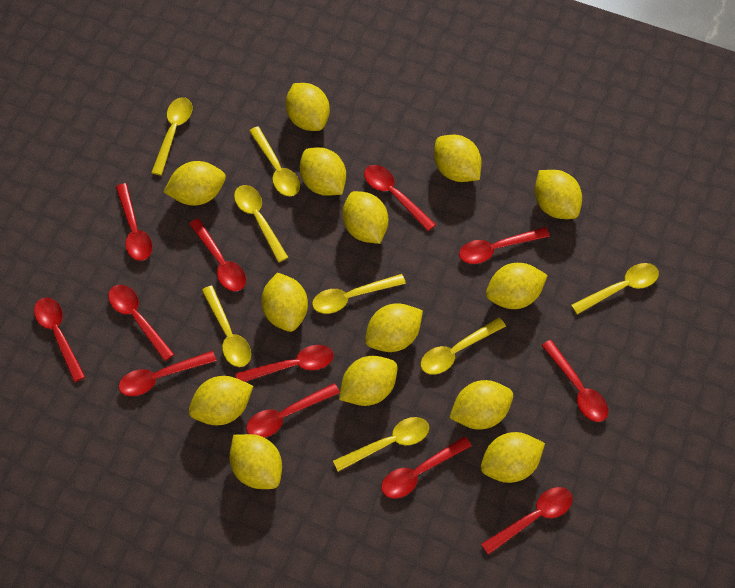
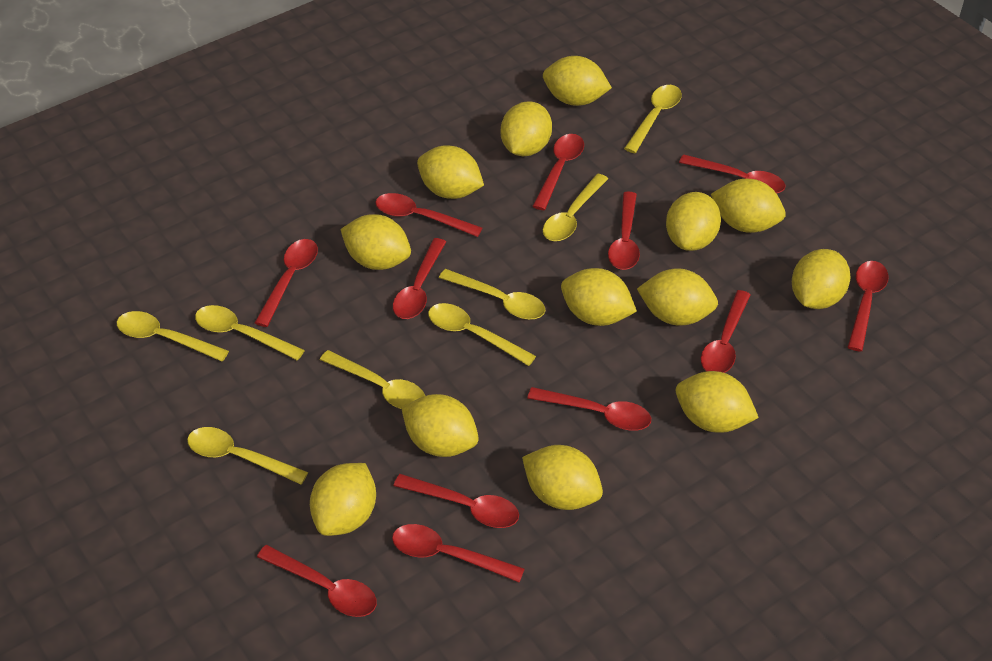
yellow lemon: [163,161,226,206] [189,376,253,425] [229,434,282,489] [261,273,308,332] [285,83,330,131] [300,147,346,196] [339,356,397,406] [342,191,388,244] [365,303,423,352] [434,135,482,182] [449,380,513,429] [481,432,545,483] [486,263,548,309] [535,170,582,219] = 14 -> [310,463,376,536] [340,214,411,270] [401,394,479,457] [417,145,484,199] [501,101,552,156] [522,445,603,510] [543,56,612,106] [561,268,637,326] [637,268,718,326] [666,192,721,251] [676,371,759,433] [711,179,786,233] [792,249,850,309] = 13

